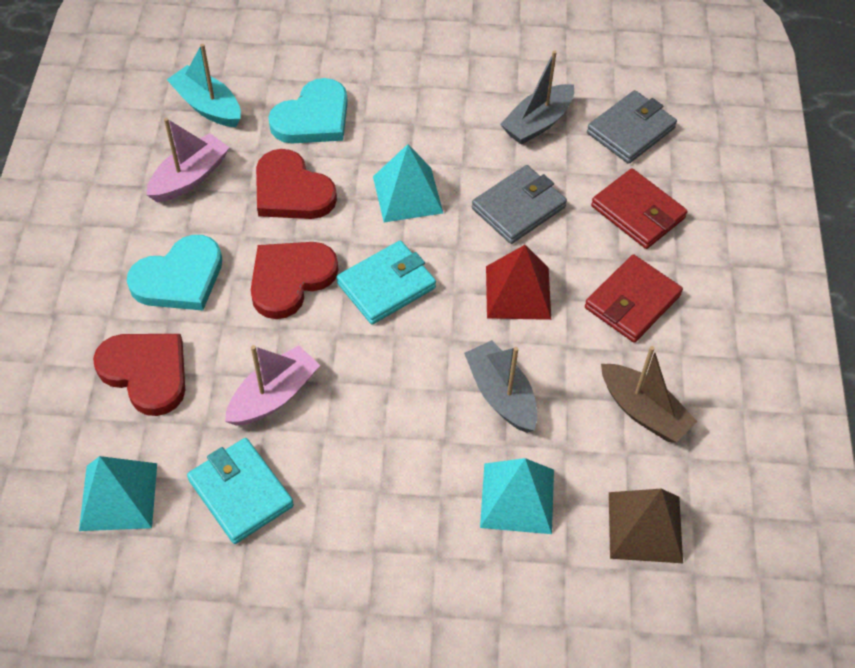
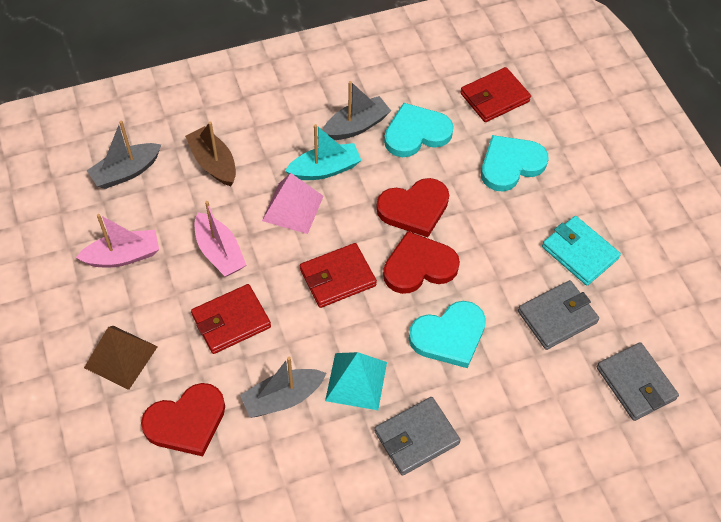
grey boat: [464,340,538,433] [500,50,574,145] = 2 -> [87,120,161,189] [240,357,326,418] [323,81,391,140] = 3
grey wallet: [472,165,567,244] [587,90,677,164] = 2 -> [374,397,461,476] [518,280,599,350] [597,342,679,421] = 3
pink pyramid: none = 0 -> [262,173,324,234] = 1
red pyramid: [486,245,551,320] = 1 -> none = 0
red wallet: [585,254,683,342] [591,168,688,249] = 2 -> [191,284,271,354] [300,243,377,308] [460,67,531,122] = 3
turquoise heart: [127,235,222,311] [268,78,348,144] = 2 -> [384,103,454,157] [409,301,486,368] [481,135,549,191] = 3
turquoise pyramid: [79,456,157,531] [373,144,443,222] [480,458,554,534] = 3 -> [325,352,387,410] = 1
turquoise wallet: [187,438,294,544] [337,241,436,324] = 2 -> [542,216,621,286] = 1

